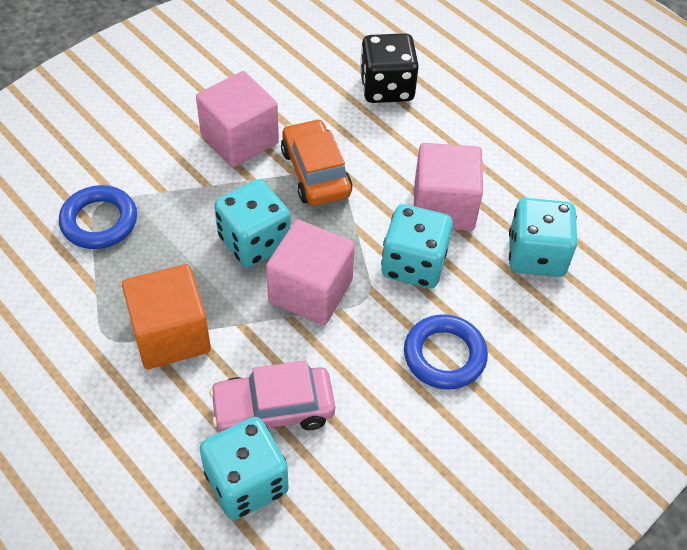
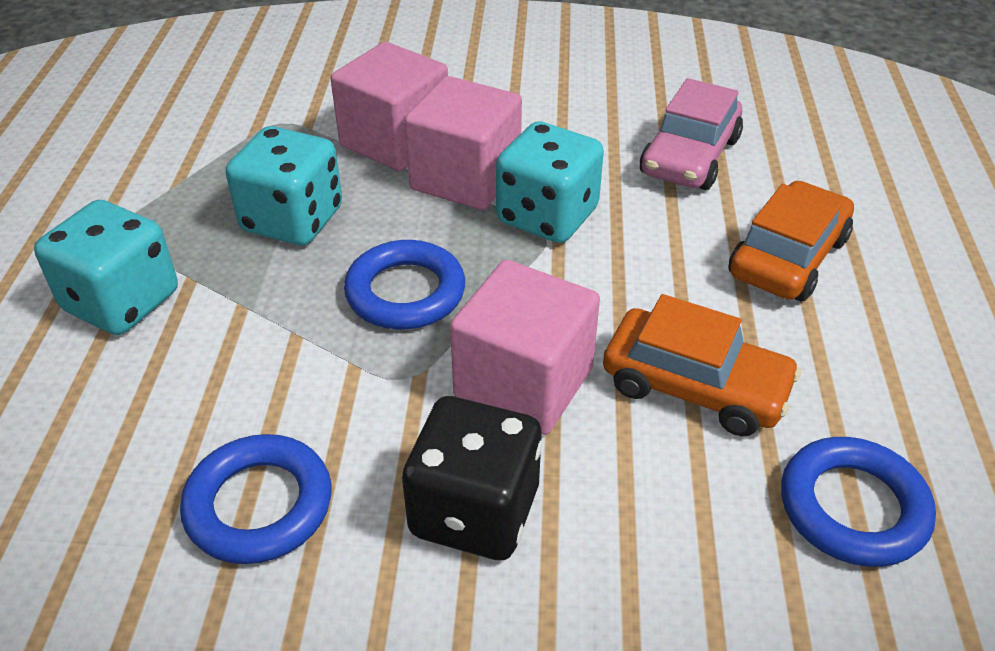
blue ring: [59,185,137,249] [404,314,488,390] = 2 -> [180,434,332,564] [344,240,465,329] [781,437,936,567] = 3
orange car: [281,119,353,206] = 1 -> [603,294,801,436] [728,181,854,301] = 2
orange cube: [122,264,211,369] = 1 -> none = 0
turquoise dice: [200,417,289,520] [214,179,291,268] [381,204,453,288] [509,198,577,277] = 4 -> [34,200,178,335] [225,126,342,245] [496,121,604,243] = 3

